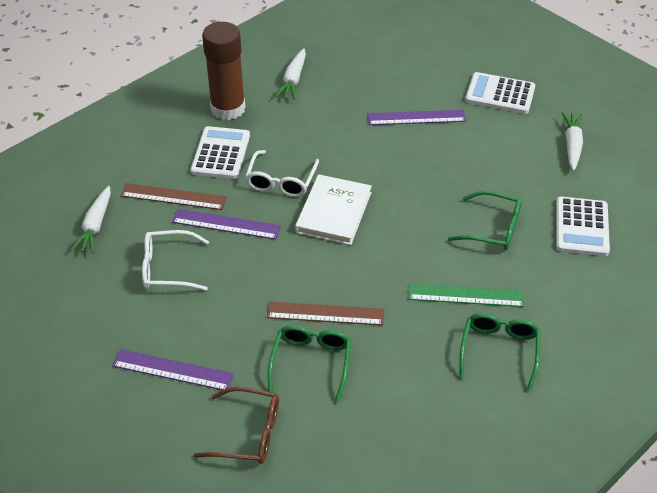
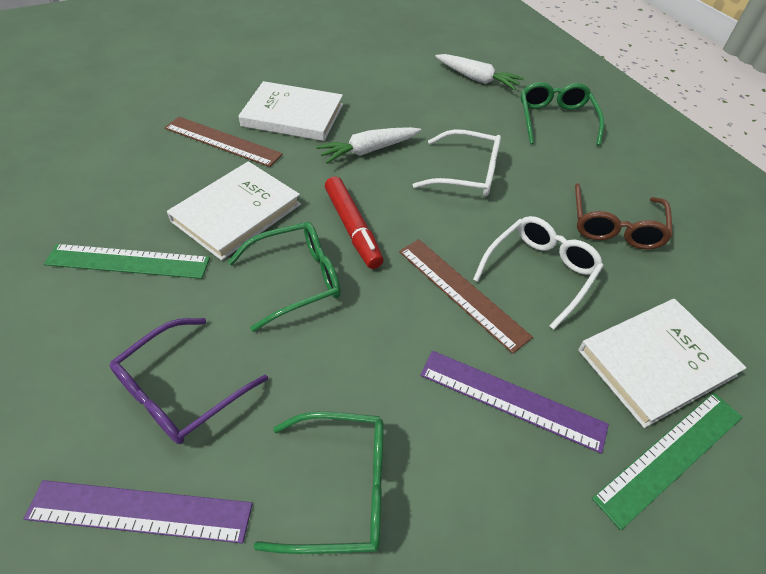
brown glue stick: [202,22,246,120] = 1 -> none = 0
green ruler: [409,284,524,307] = 1 -> [44,244,210,279] [592,393,742,530] = 2
purple glasses: none = 0 -> [109,318,268,444] = 1
purple ruler: [112,349,234,390] [172,209,281,240] [367,110,466,125] = 3 -> [24,480,253,543] [420,351,609,454] = 2
red marker: none = 0 -> [325,177,384,269] = 1
white book: [295,174,372,245] = 1 -> [167,161,301,260] [238,81,343,141] [578,299,747,428] = 3
white calculator: [190,126,250,179] [465,72,535,114] [556,197,610,256] = 3 -> none = 0
white carrot: [71,186,111,253] [275,48,306,100] [562,112,583,171] = 3 -> [316,127,421,164] [435,54,524,90] = 2

